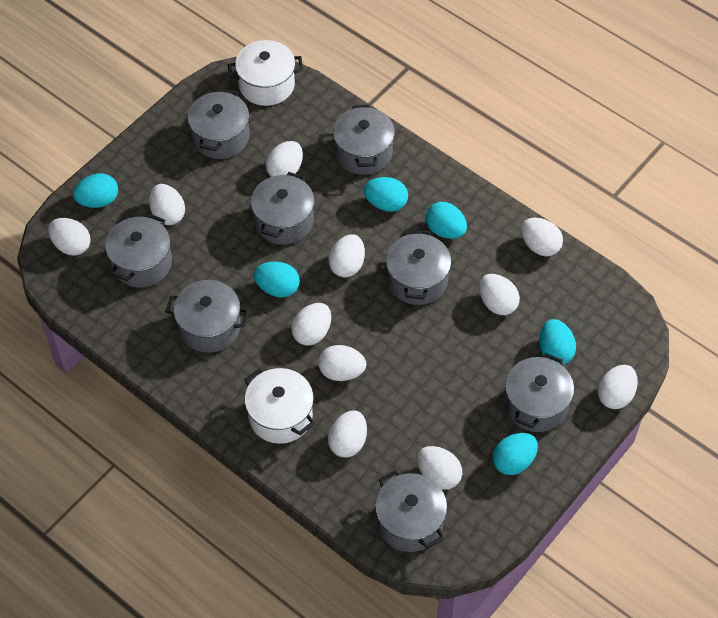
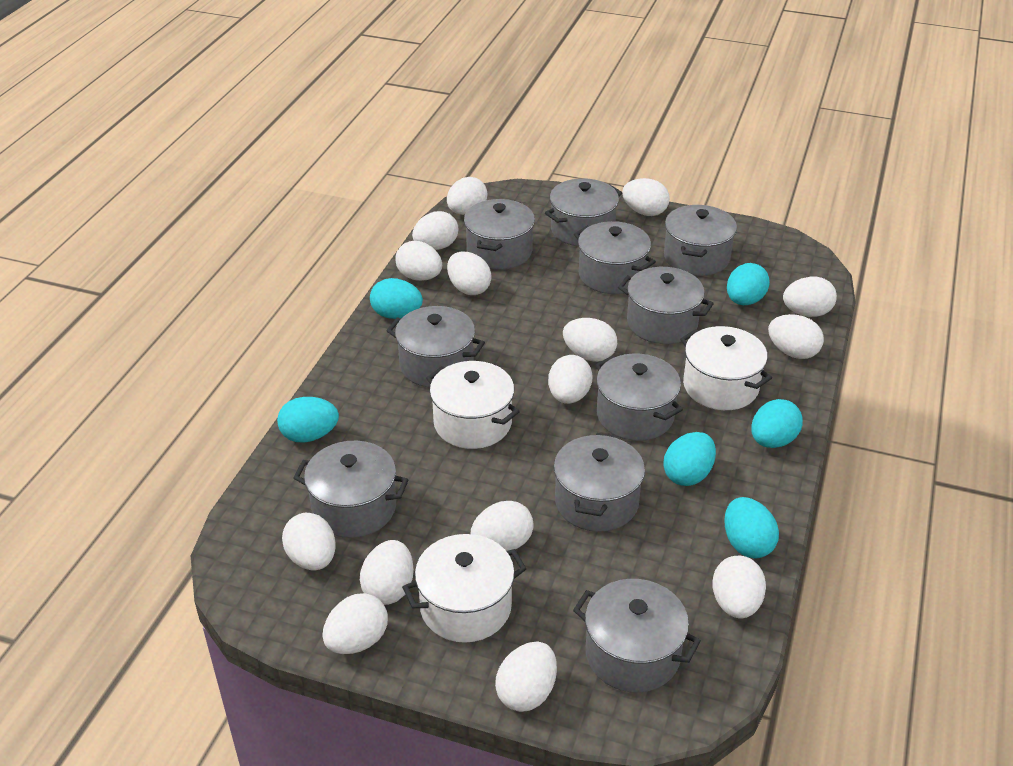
grey pot: [105,214,172,288] [165,280,249,353] [188,89,249,159] [251,172,315,245] [333,105,395,175] [375,470,447,552] [386,230,451,305] [504,353,574,432] = 8 -> [293,441,408,538] [387,306,485,387] [464,199,535,269] [545,178,622,246] [554,433,645,532] [573,579,701,693] [574,221,656,294] [595,354,683,441] [618,267,714,344] [664,205,737,276] = 10
white egg: [48,218,91,256] [149,184,185,225] [266,141,303,177] [291,303,331,346] [318,345,366,381] [328,234,365,278] [328,411,367,457] [417,446,462,490] [479,274,520,315] [521,218,563,257] [598,365,638,409] = 11 -> [282,513,336,571] [323,593,388,654] [360,540,414,605] [395,241,442,281] [412,211,459,250] [447,177,487,215] [447,252,492,295] [471,501,534,551] [495,642,557,712] [548,355,593,404] [563,318,617,362] [622,178,670,216] [712,556,766,618] [768,314,824,359] [783,277,837,317] = 15
white pot: [228,40,303,106] [245,368,315,444] = 2 -> [402,534,526,643] [426,361,520,449] [680,326,772,410] = 3

